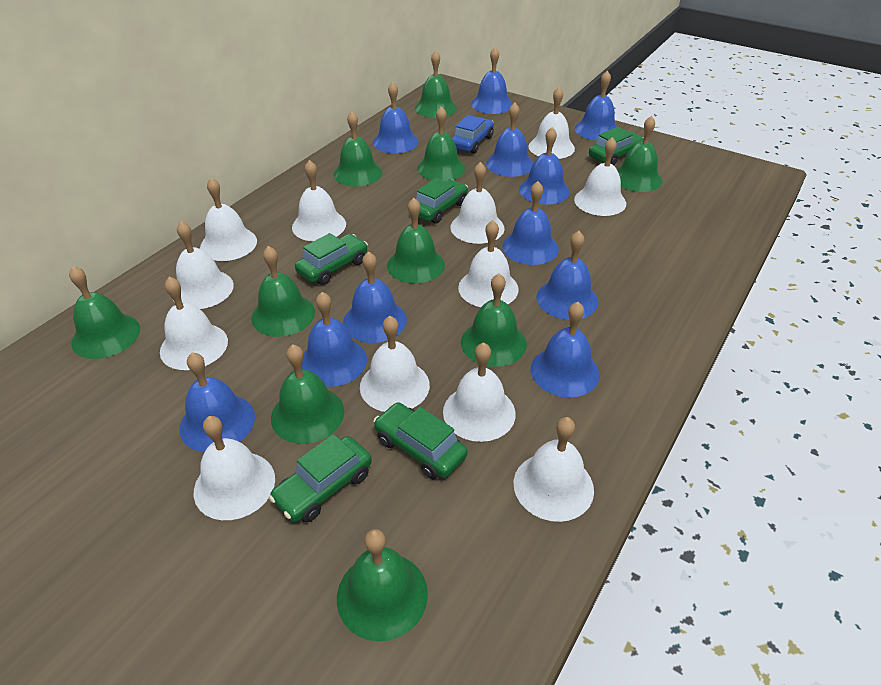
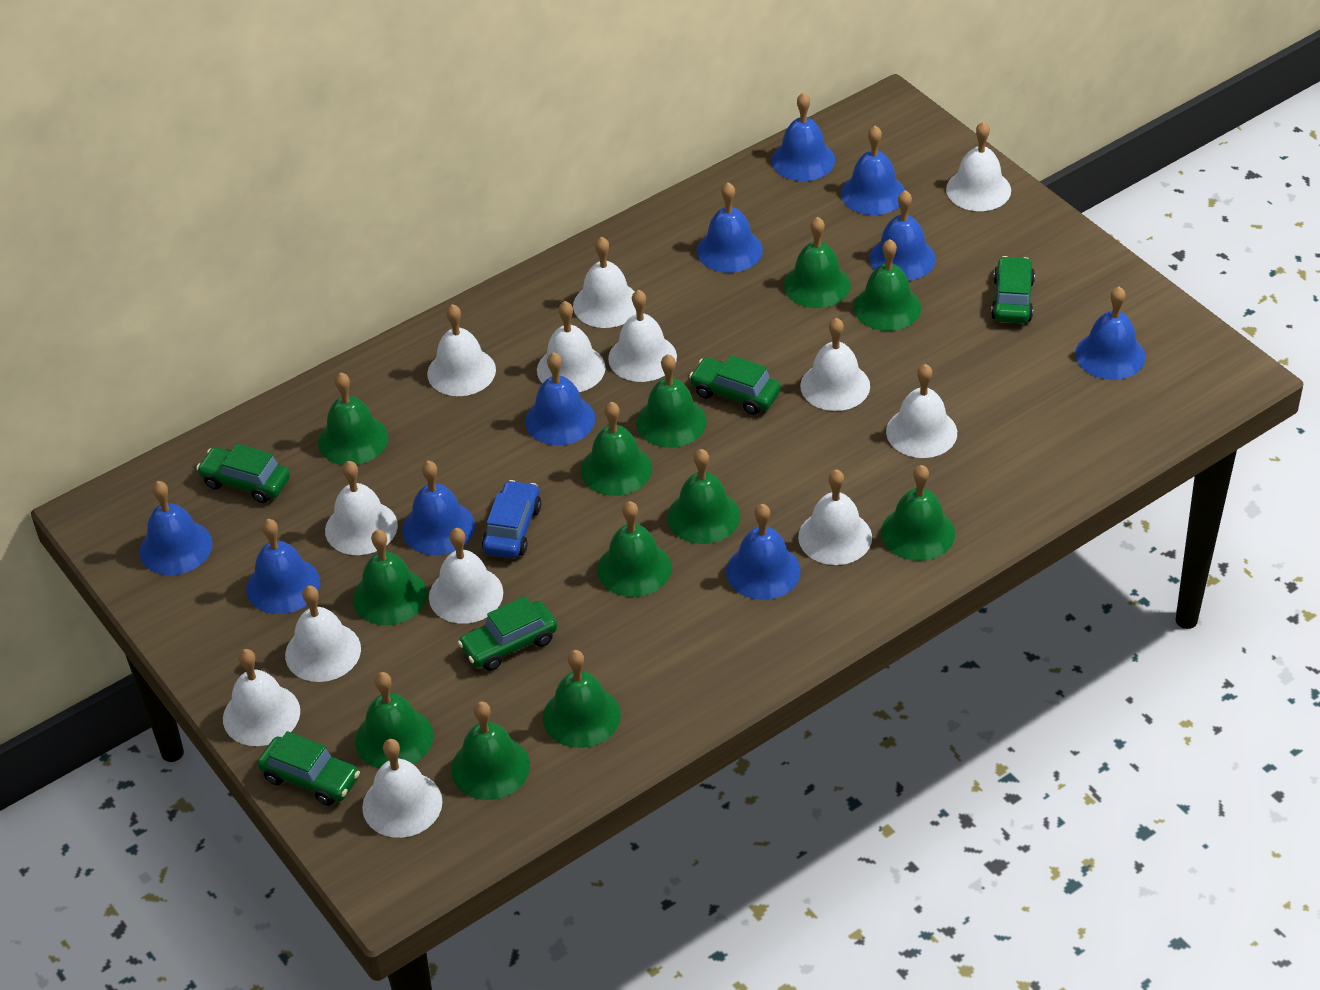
blue bell: [179,352,255,452] [302,292,367,387] [343,252,407,343] [373,82,418,153] [471,47,513,114] [486,103,533,177] [502,181,559,265] [519,127,570,205] [531,302,600,398] [537,231,598,320] [575,71,617,141] = 11 -> [139,481,213,575] [246,519,321,614] [402,461,475,555] [525,352,595,445] [697,182,763,273] [726,504,801,600] [771,92,835,181] [841,125,905,215] [869,190,936,281] [1075,287,1145,380] = 10
green bell: [69,266,140,359] [251,246,315,337] [271,345,344,444] [333,111,382,187] [337,529,428,642] [387,198,445,284] [415,51,457,118] [417,106,465,181] [461,274,527,367] [617,116,662,192] = 10 -> [318,372,388,465] [353,530,427,625] [355,672,433,769] [451,701,530,800] [543,650,621,748] [581,402,652,496] [597,501,672,597] [636,354,707,448] [667,449,740,544] [783,217,851,308] [853,239,921,331] [881,465,955,561] = 12
white bell: [160,277,228,370] [173,221,234,309] [194,416,275,520] [200,178,257,261] [292,160,346,241] [360,316,430,412] [443,342,516,442] [451,162,505,244] [458,220,519,307] [514,417,594,522] [528,87,575,159] [574,137,626,216] = 12 -> [223,649,300,746] [285,586,361,682] [325,461,398,555] [362,739,443,838] [427,304,496,396] [429,528,503,624] [537,301,606,392] [573,237,637,328] [608,290,677,382] [798,469,872,565] [800,318,870,411] [886,364,957,458] [946,121,1011,211] = 13

